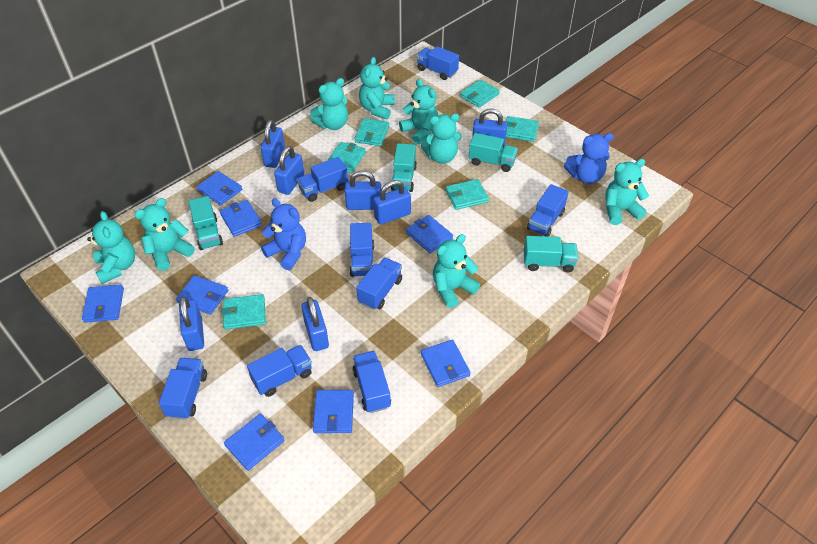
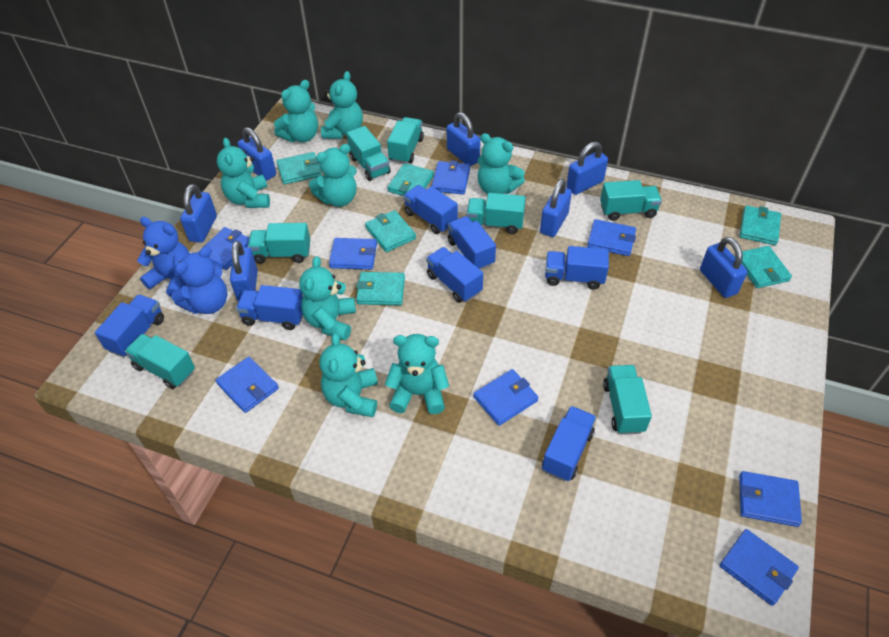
blue truck: [159,358,207,419] [247,345,312,397] [297,157,348,202] [349,223,374,277] [353,351,391,413] [356,258,402,310] [417,46,459,80] [527,184,569,236] = 8 -> [95,295,164,357] [236,285,303,330] [403,185,458,234] [426,247,483,303] [448,216,496,270] [542,406,596,481] [545,246,609,290] = 7
turquoise truck: [189,196,223,250] [391,143,417,192] [469,133,518,172] [523,236,578,273] = 4 -> [125,334,195,389] [248,223,310,264] [346,126,391,181] [387,117,424,164] [466,193,526,234] [600,180,662,221] [603,365,652,435] = 7

